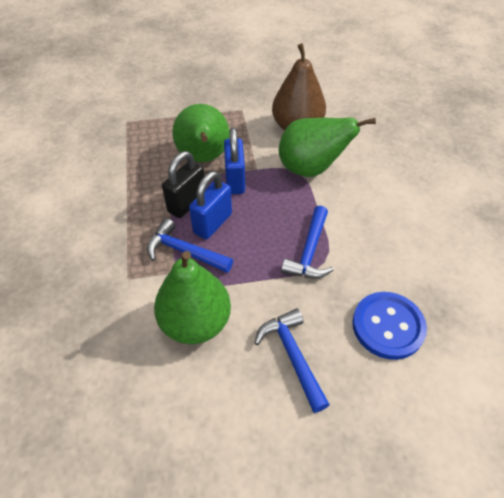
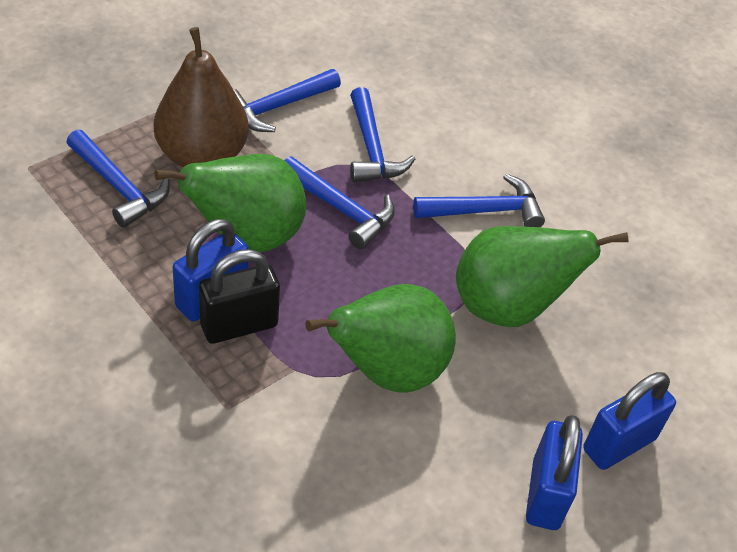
blue button: [352,292,427,360] = 1 -> none = 0
blue hammer: [147,218,233,273] [254,308,330,413] [281,206,334,279] = 3 -> [66,129,170,228] [233,69,341,132] [284,157,395,249] [350,87,415,183] [413,174,545,227] = 5
blue padlock: [189,171,232,239] [224,127,245,194] = 2 -> [173,219,249,322] [526,415,583,530] [583,372,676,470] = 3

